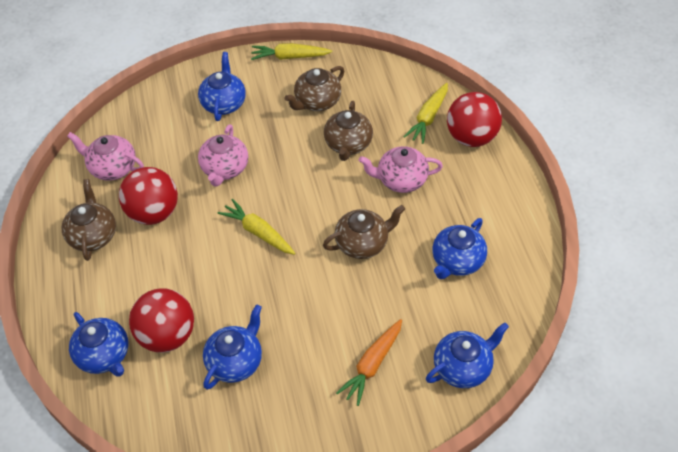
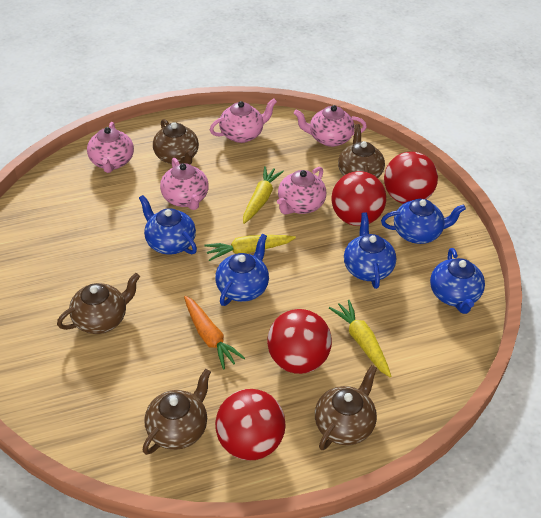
brown teapot: [62,179,116,261] [284,66,344,111] [323,205,405,259] [324,101,373,161] = 4 -> [57,273,140,334] [143,369,211,455] [153,119,199,165] [315,365,377,450] [338,124,385,178] = 5
pink teapot: [67,132,144,181] [198,124,248,187] [359,146,443,193] = 3 -> [87,122,134,173] [160,158,209,210] [210,98,277,143] [277,167,326,215] [294,105,367,147] = 5
red ball: [119,167,178,225] [129,288,194,353] [447,92,502,147] = 3 -> [215,389,286,461] [267,309,332,374] [331,171,386,226] [384,152,438,204] = 4

